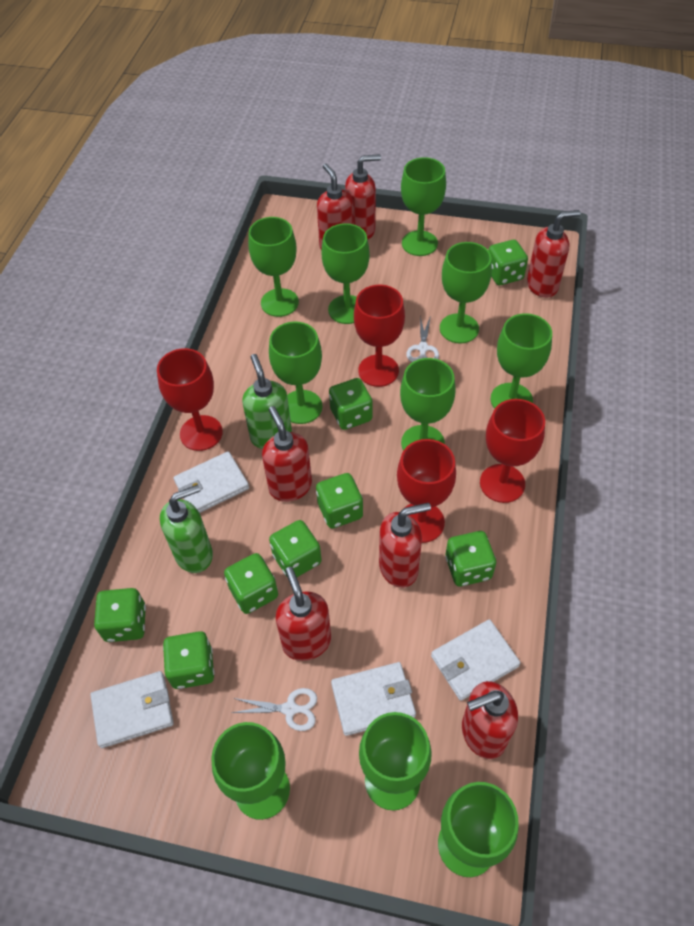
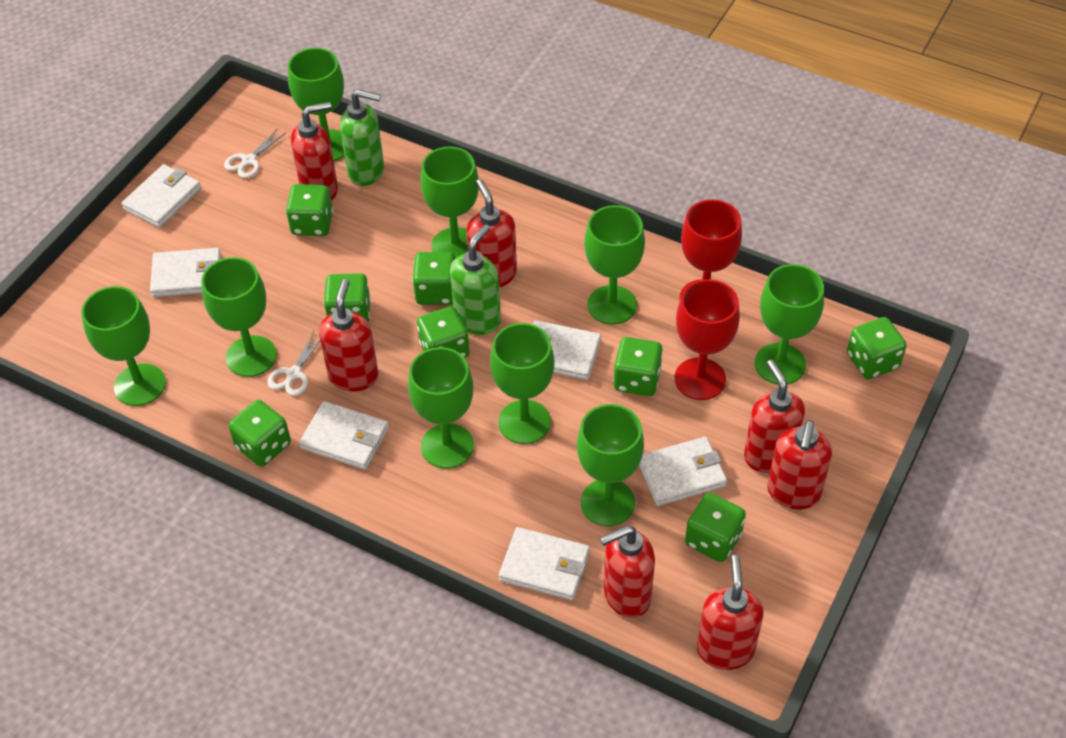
green goblet: [211,722,290,820] [248,217,299,317] [269,321,322,424] [321,223,370,324] [359,712,432,811] [400,358,456,451] [401,157,446,256] [438,782,519,877] [440,242,492,343] [491,313,552,409] = 10 -> [81,286,166,406] [201,257,277,377] [288,48,344,161] [408,347,474,469] [421,147,479,258] [490,323,554,444] [577,404,644,526] [584,205,645,325] [755,264,824,384] = 9
red goblet: [157,348,223,451] [354,285,405,387] [397,439,456,543] [480,399,545,503] = 4 -> [674,279,740,400] [679,199,742,300] = 2
white wallet: [90,671,174,748] [174,451,249,513] [331,662,416,736] [431,619,521,701] = 4 -> [121,164,201,228] [150,248,221,297] [299,401,389,470] [499,527,590,600] [533,320,601,380] [639,437,727,506] = 6

